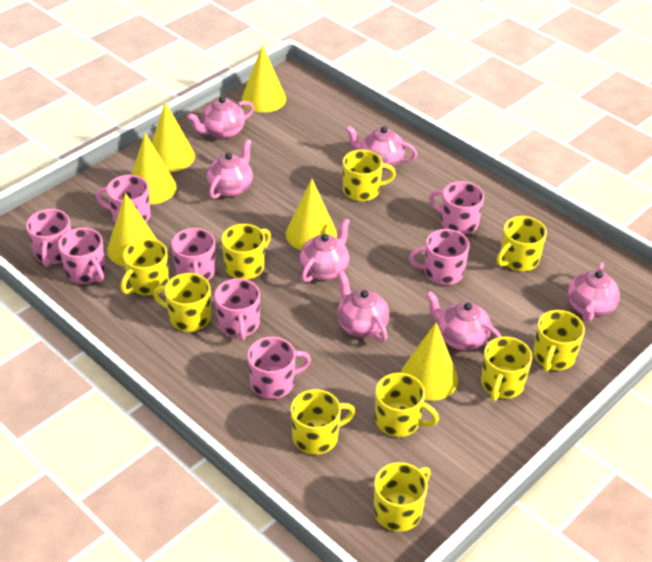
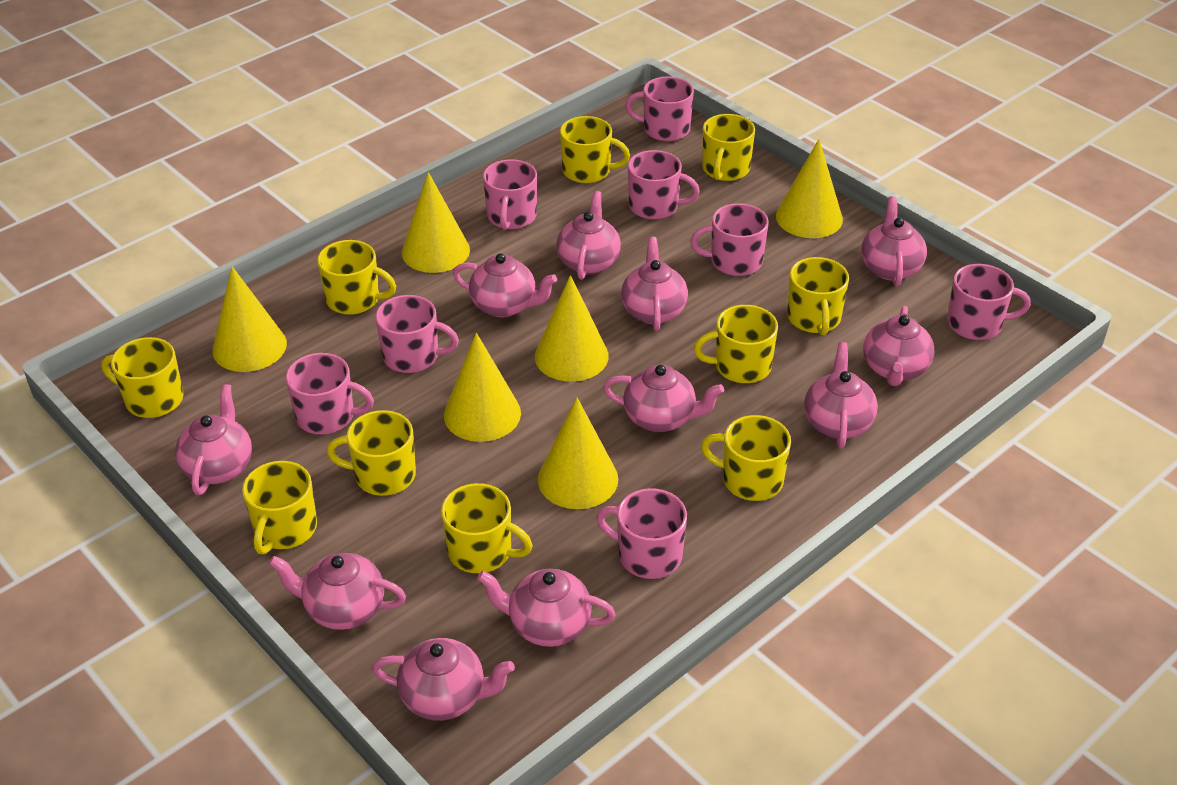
pink teapot: [187,96,254,139] [207,139,253,199] [300,218,350,283] [337,271,389,342] [346,125,417,170] [426,291,502,350] [568,262,620,322] = 7 -> [175,384,252,495] [269,553,406,630] [372,638,515,721] [453,253,557,317] [477,569,616,647] [556,191,621,280] [603,365,724,432] [621,237,688,331] [804,342,878,448] [861,196,927,286] [863,306,934,386] = 11

